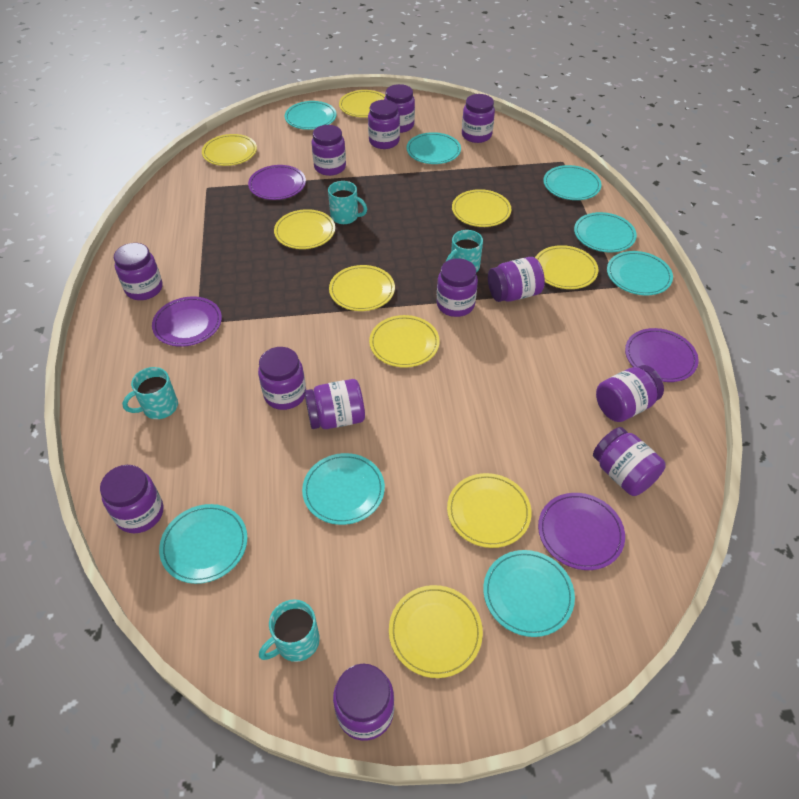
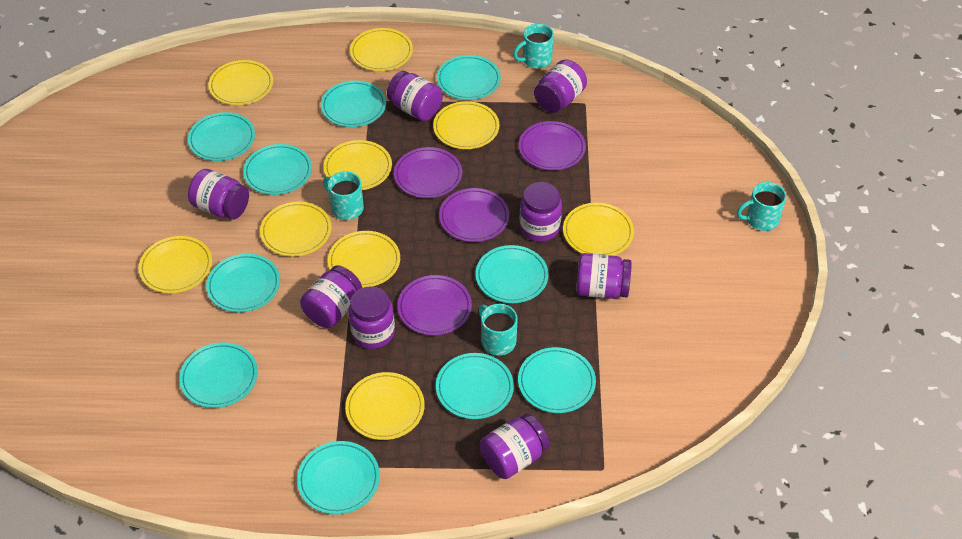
purple jar: [100,465,164,533] [114,243,163,300] [258,347,306,410] [304,379,365,429] [311,125,346,176] [333,664,394,741] [368,100,400,149] [384,84,415,133] [437,258,478,317] [462,94,495,143] [488,257,545,302] [593,427,666,496] [596,365,664,422] = 13 -> [188,169,249,220] [300,265,362,328] [348,286,395,349] [387,71,443,121] [480,413,550,479] [520,182,562,242] [534,60,587,113] [576,253,632,299] = 8
turquoise plate: [159,504,247,584] [285,101,337,130] [302,453,385,525] [407,132,461,164] [483,550,575,637] [543,165,601,200] [574,212,637,252] [607,251,673,295] = 8 -> [179,342,258,408] [188,112,255,161] [206,254,280,312] [243,144,312,195] [297,441,380,515] [321,81,386,127] [436,353,514,419] [437,55,501,100] [475,245,549,303] [518,347,596,413] = 10

